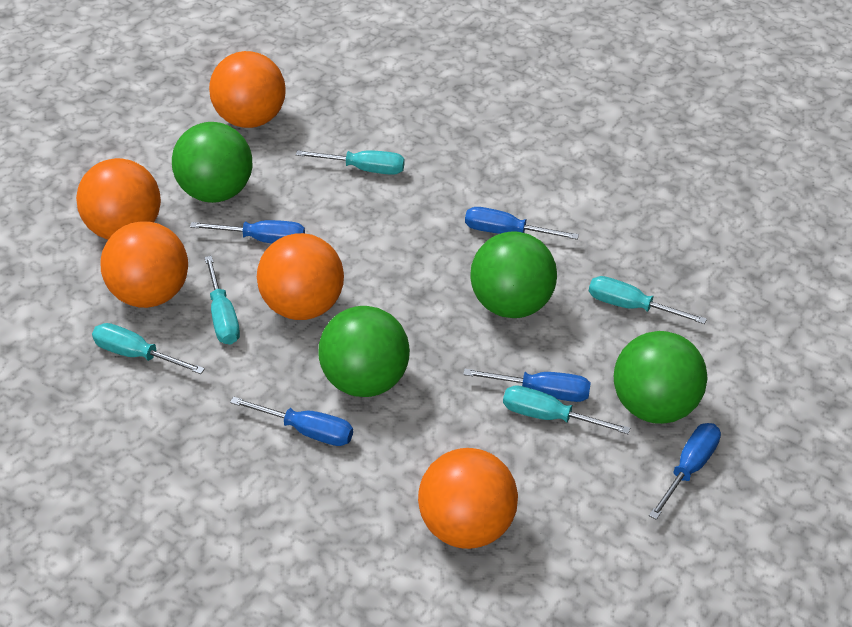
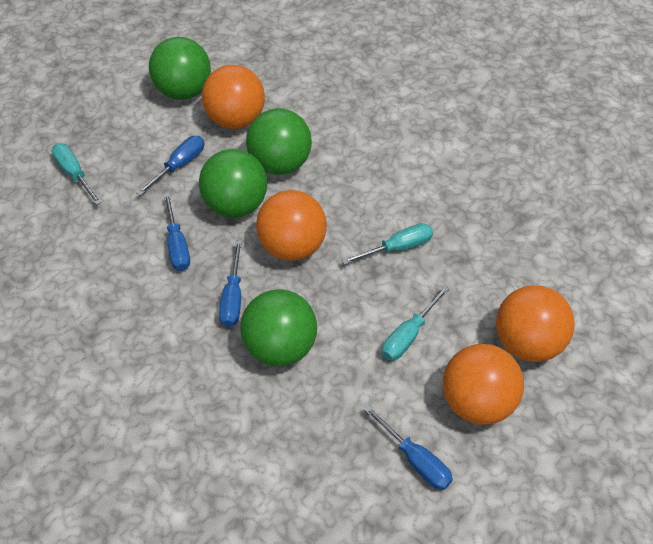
blue screwdriver: [190,220,305,244] [230,396,353,446] [463,369,591,402] [465,207,579,240] [649,423,721,520] = 5 -> [136,136,204,196] [164,193,190,271] [219,241,242,327] [363,405,453,490] = 4
orange ball: [76,158,161,240] [100,222,188,308] [209,51,286,128] [257,233,344,320] [418,448,518,549] = 5 -> [202,65,265,129] [256,190,327,261] [443,344,524,425] [496,285,575,362] = 4
turquoise screwdriver: [92,323,205,374] [204,256,240,345] [296,150,405,175] [503,385,630,434] [589,276,707,324] = 5 -> [52,144,102,205] [342,223,433,265] [382,285,450,361] = 3

